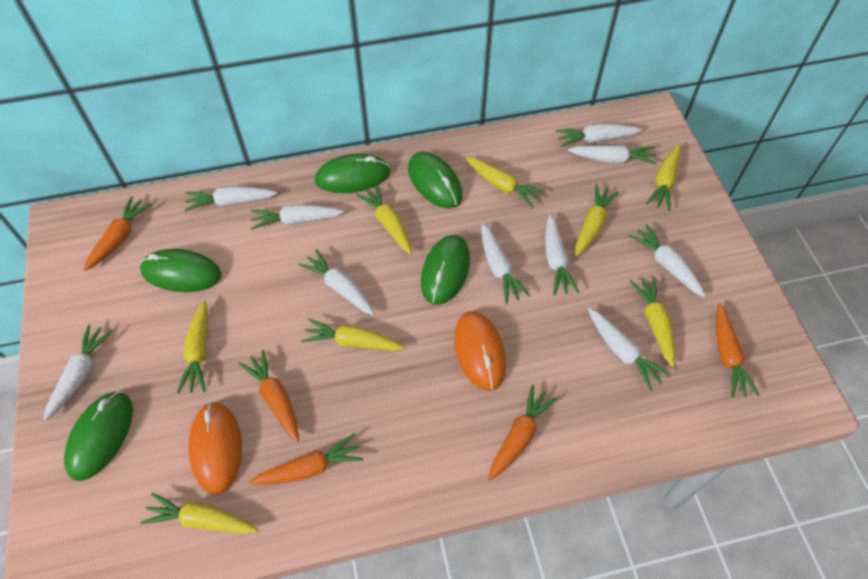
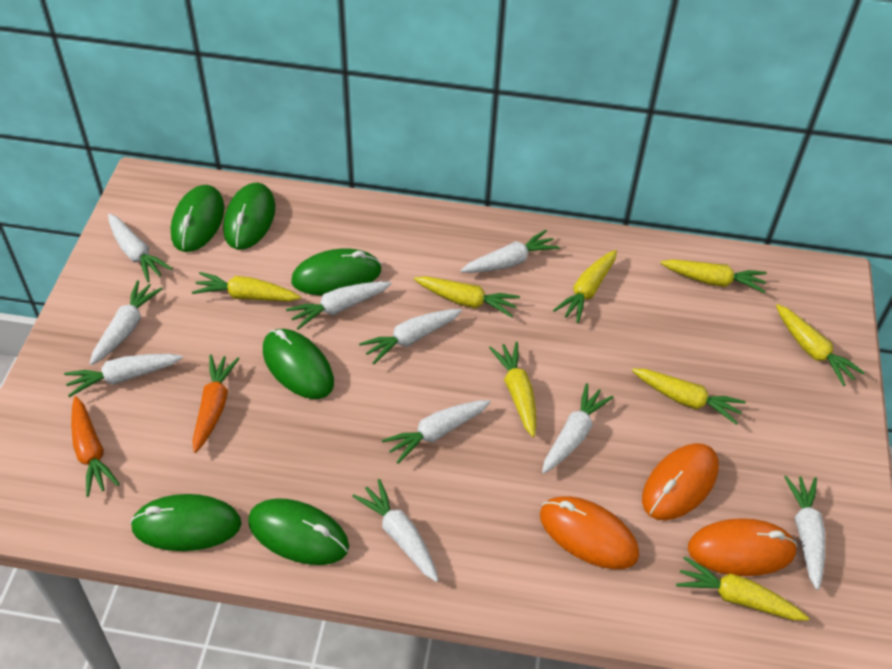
green mouse: [64,391,133,481] [140,249,221,292] [315,154,390,193] [408,152,462,208] [421,235,470,305] = 5 -> [130,494,241,551] [171,185,224,252] [223,183,275,250] [248,498,349,565] [263,329,334,399] [291,248,382,295] = 6
orange carrot: [83,196,152,271] [238,350,299,442] [249,433,363,485] [488,384,557,481] [716,304,760,398] = 5 -> [71,396,120,497] [192,355,240,453] = 2
orange mouse: [188,402,242,494] [454,311,506,391] = 2 -> [540,496,639,569] [642,443,719,520] [688,518,798,576] = 3

